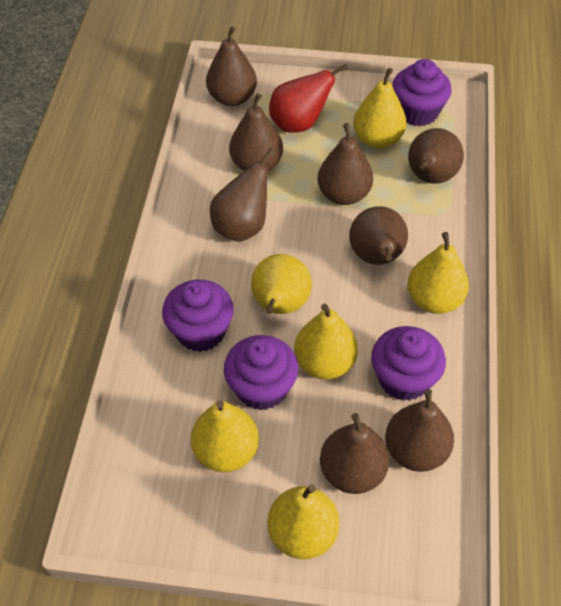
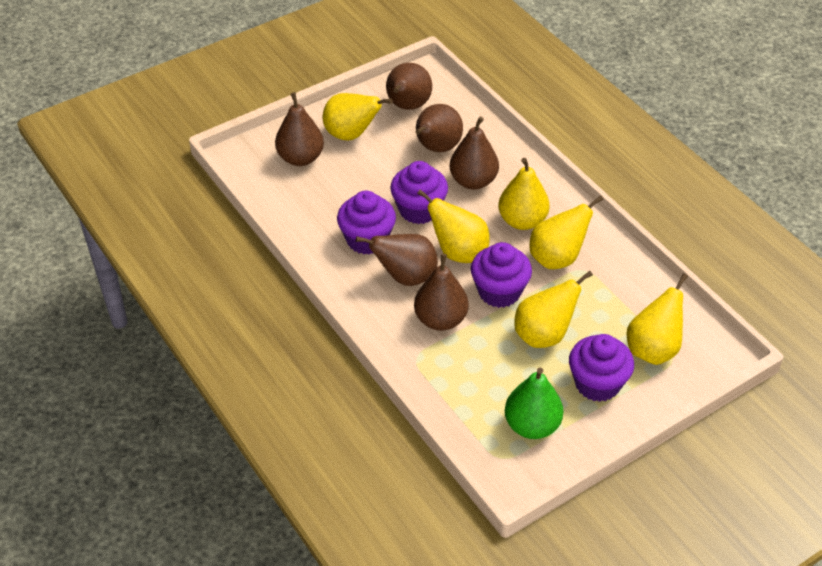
brown pear: [206,26,257,106] [210,148,275,242] [229,93,283,171] [318,123,373,205] [320,413,389,494] [349,206,408,265] [385,389,454,472] [408,128,464,184] = 8 -> [275,92,324,166] [356,234,438,286] [386,63,432,110] [414,254,469,331] [416,104,463,152] [450,117,499,190] = 6
green pear: none = 0 -> [505,368,564,439] = 1
red pear: [269,64,348,133] = 1 -> none = 0

